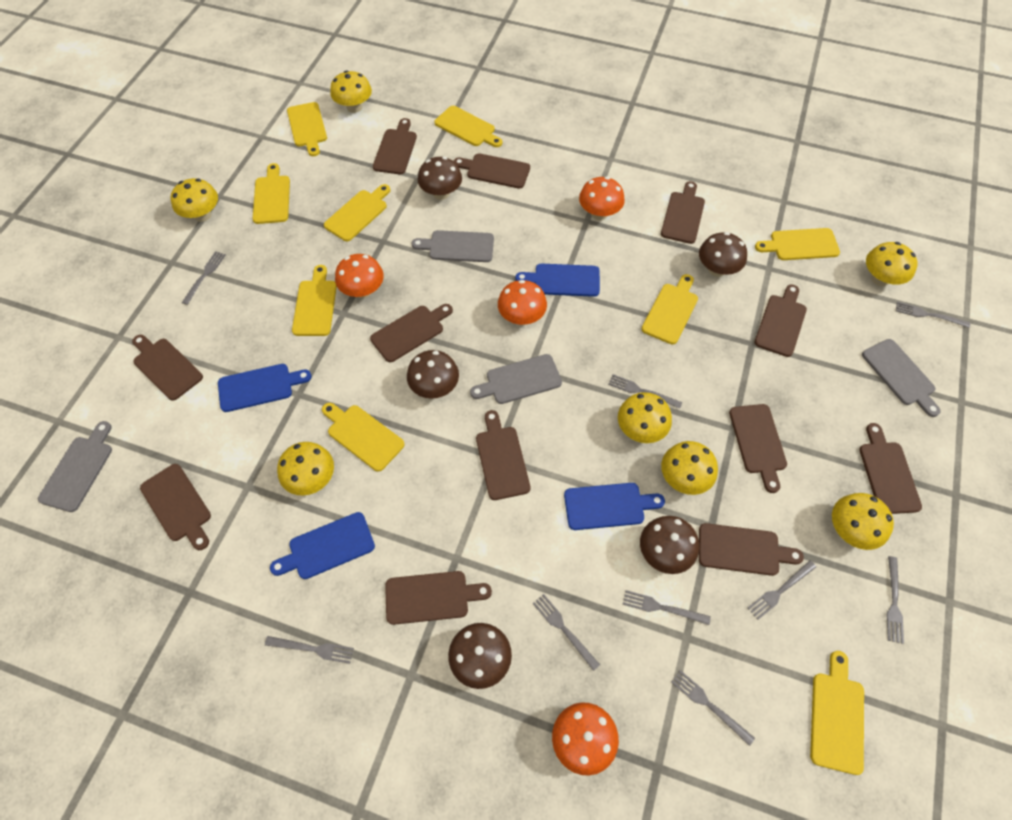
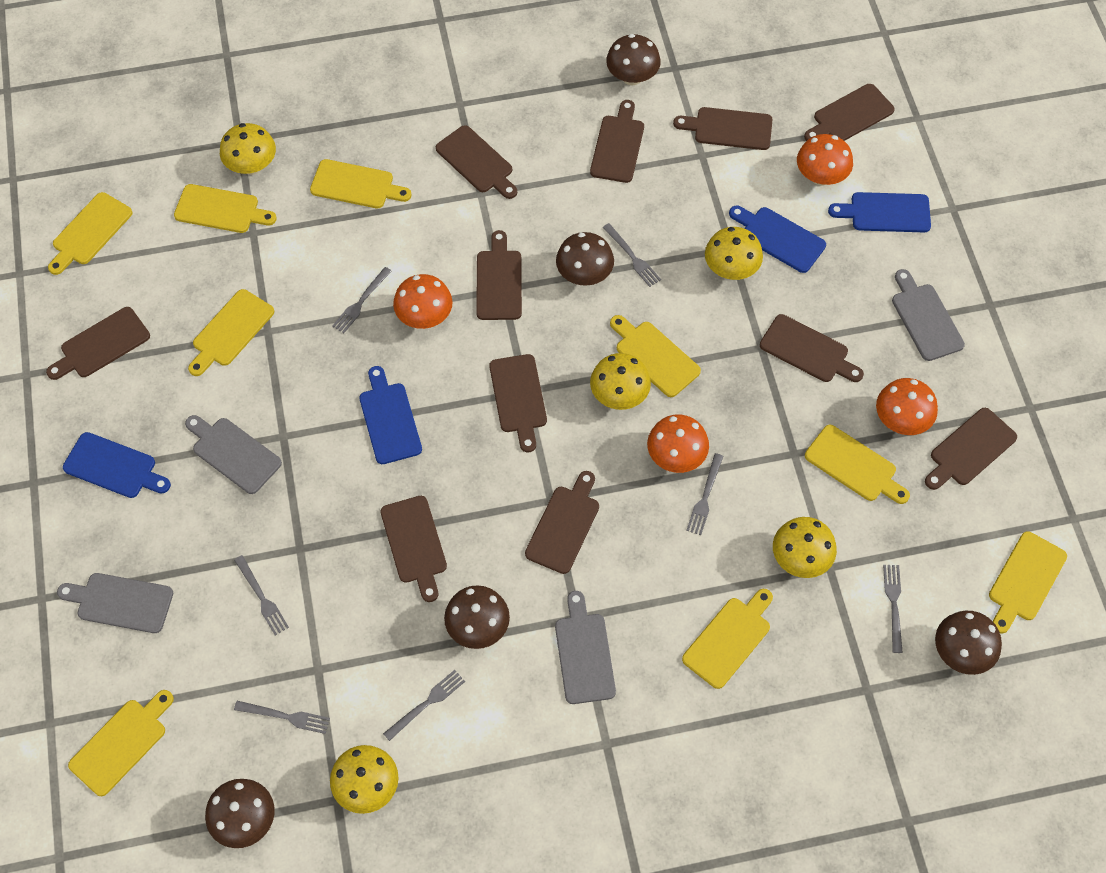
brown cutting board: [132,335,203,401] [140,464,211,550] [370,304,453,362] [373,118,417,174] [385,571,492,625] [454,153,530,189] [476,410,530,500] [661,181,705,244] [699,523,804,576] [729,404,787,493] [755,284,807,357] [859,423,922,514] = 12 -> [46,307,150,380] [381,496,447,602] [436,125,517,199] [476,230,522,320] [489,354,547,452] [525,471,599,574] [590,100,644,183] [673,107,773,150] [760,314,864,382] [804,84,895,141] [925,408,1017,490] = 11
grey fork: [182,251,226,305] [265,636,354,664] [533,594,600,671] [608,374,682,409] [623,590,711,625] [671,670,755,746] [748,560,816,620] [887,556,904,644] [896,301,970,328] = 9 -> [234,555,289,635] [234,701,330,734] [332,267,392,333] [383,670,465,741] [603,223,661,287] [686,453,724,535] [883,565,903,653] = 7
yellow mushroom: [171,178,218,222] [277,442,334,496] [330,70,372,113] [618,392,672,443] [661,441,718,495] [832,493,894,550] [866,242,917,286] = 7 -> [220,123,276,175] [330,745,398,814] [590,353,651,410] [705,227,763,280] [773,517,837,578] = 5

